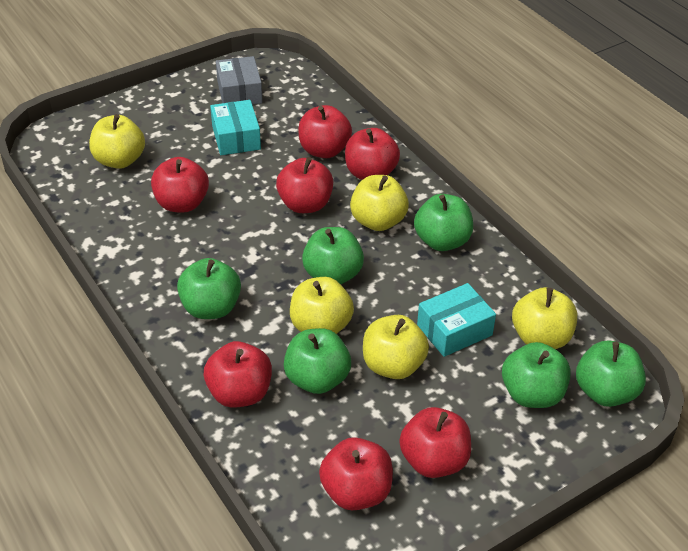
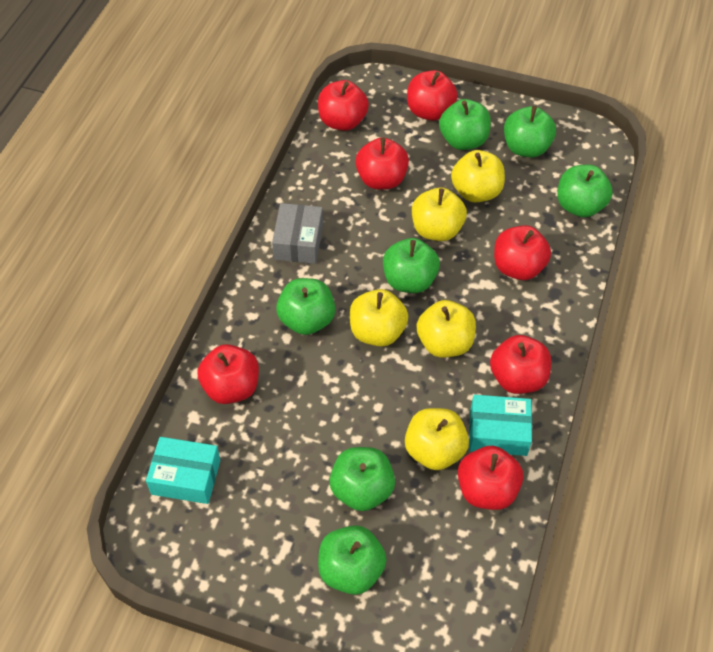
green apple: [177,258,241,319] [284,328,351,394] [302,227,364,284] [414,194,473,251] [502,342,571,408] [576,340,646,407] = 6 -> [276,278,335,335] [318,525,386,595] [329,447,395,511] [383,238,440,293] [439,99,491,150] [504,106,556,157] [557,165,613,217] = 7

